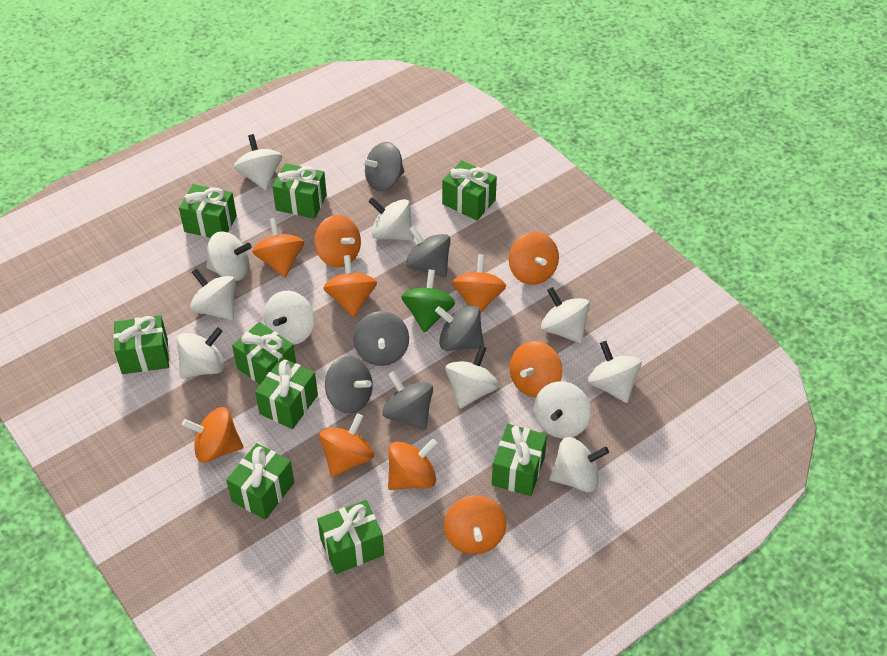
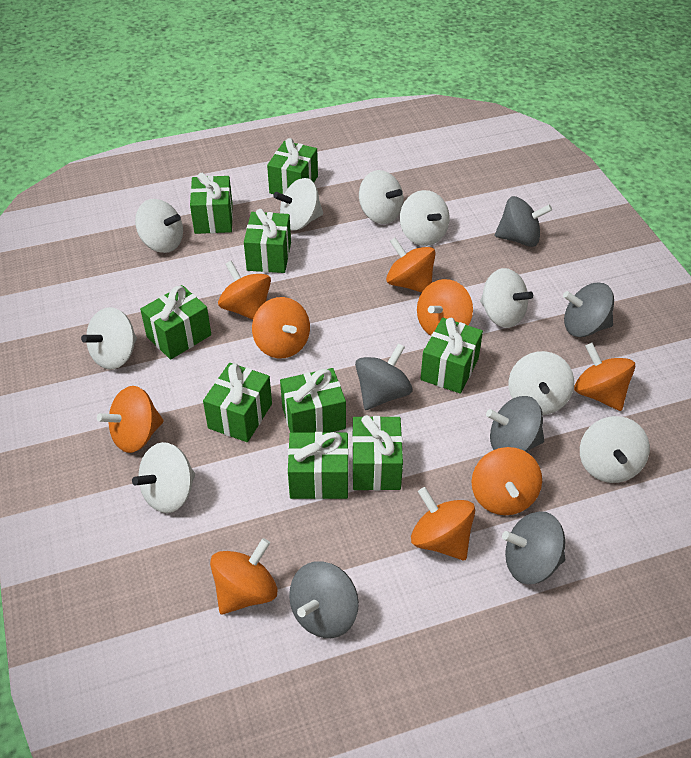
green spinning top: [401,270,455,333] = 1 -> none = 0
orange spinning top: [182,407,244,463] [252,218,304,278] [314,215,361,267] [319,413,374,477] [323,255,377,317] [388,439,438,490] [444,495,506,554] [453,254,506,313] [509,232,559,285] [509,341,562,398] = 10 -> [97,386,164,453] [210,538,278,615] [218,261,271,320] [252,297,310,359] [386,237,436,293] [411,487,475,560] [417,279,473,336] [472,447,542,515] [574,343,635,411] = 9
white spinning top: [177,327,225,379] [190,268,236,320] [206,231,252,281] [234,134,282,190] [264,291,315,345] [368,197,413,241] [445,346,499,409] [534,381,591,438] [541,287,590,343] [549,437,609,492] [588,341,642,403] = 11 -> [81,307,137,370] [132,442,195,513] [135,199,183,253] [273,178,323,231] [359,170,403,224] [400,190,450,246] [480,268,533,328] [509,351,574,415] [580,416,650,483] = 9

